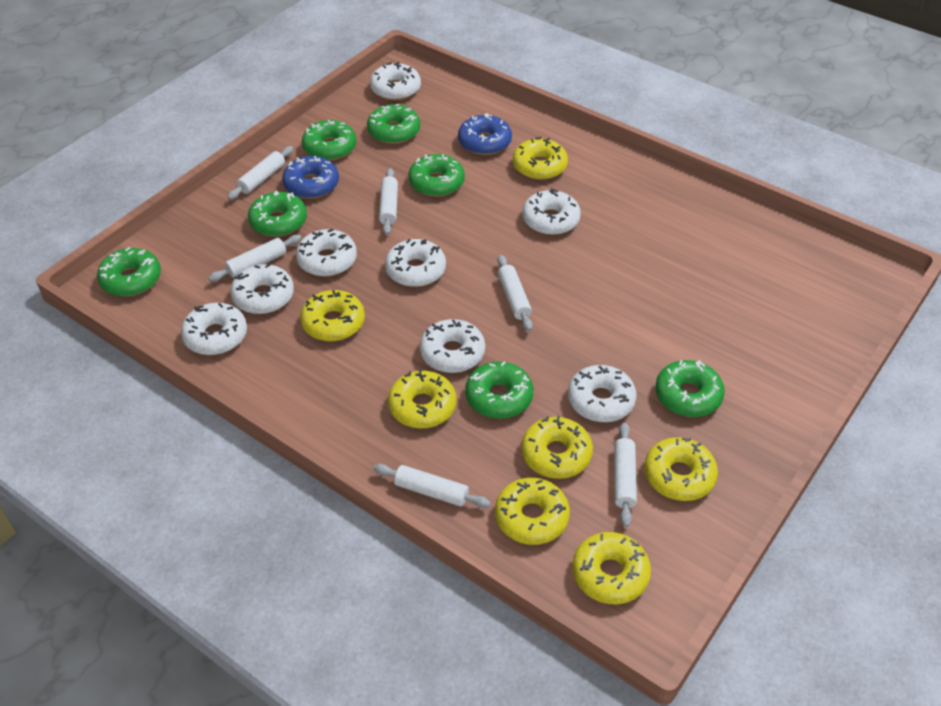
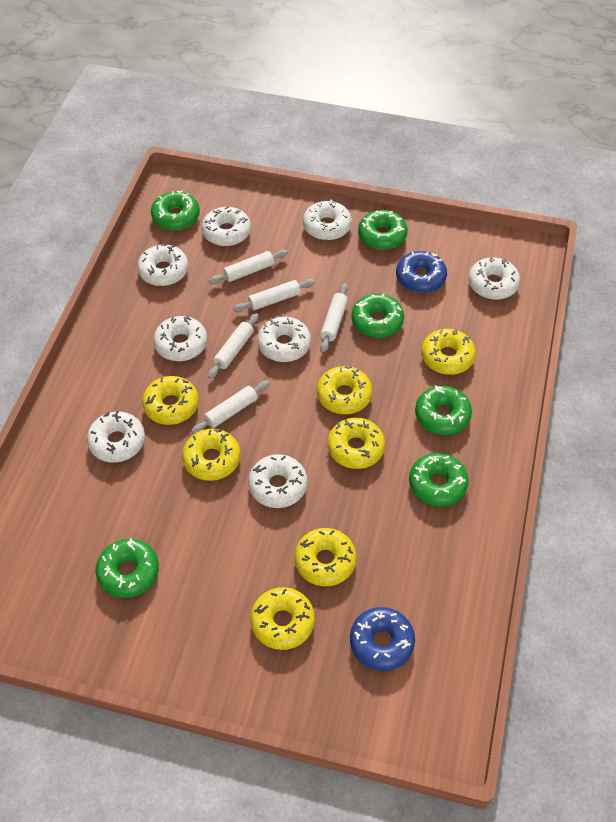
green donut: [97,247,161,296] [248,191,307,237] [302,120,357,161] [367,104,420,144] [409,154,465,197] [465,361,533,419] [655,360,725,417] = 7 -> [96,538,159,598] [151,191,200,230] [351,294,404,338] [358,210,408,250] [409,453,468,507] [415,385,472,435] = 6
white rolling pin: [208,235,302,281] [228,146,293,200] [374,464,491,508] [379,168,398,235] [497,255,533,331] [614,422,637,527] = 6 -> [191,380,270,434] [208,313,259,379] [209,250,288,284] [233,279,315,312] [320,283,348,352] = 5

